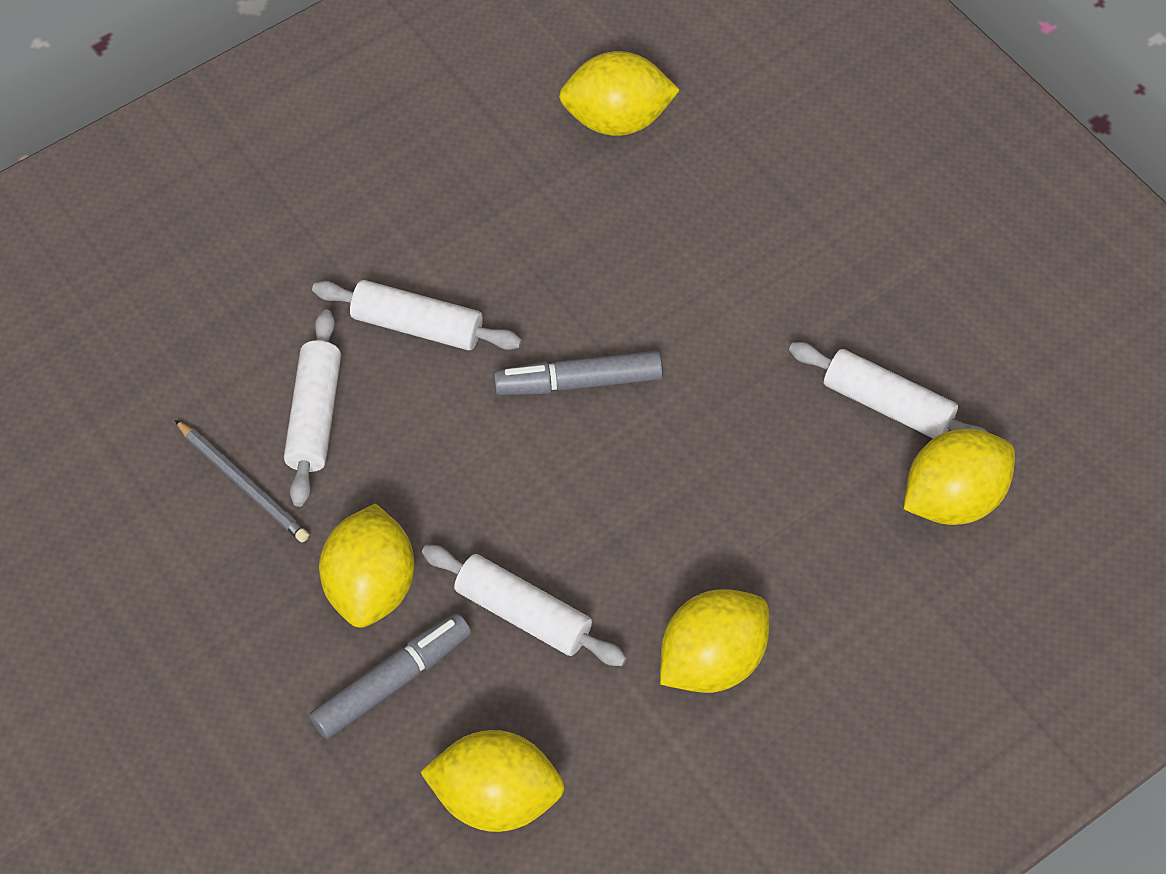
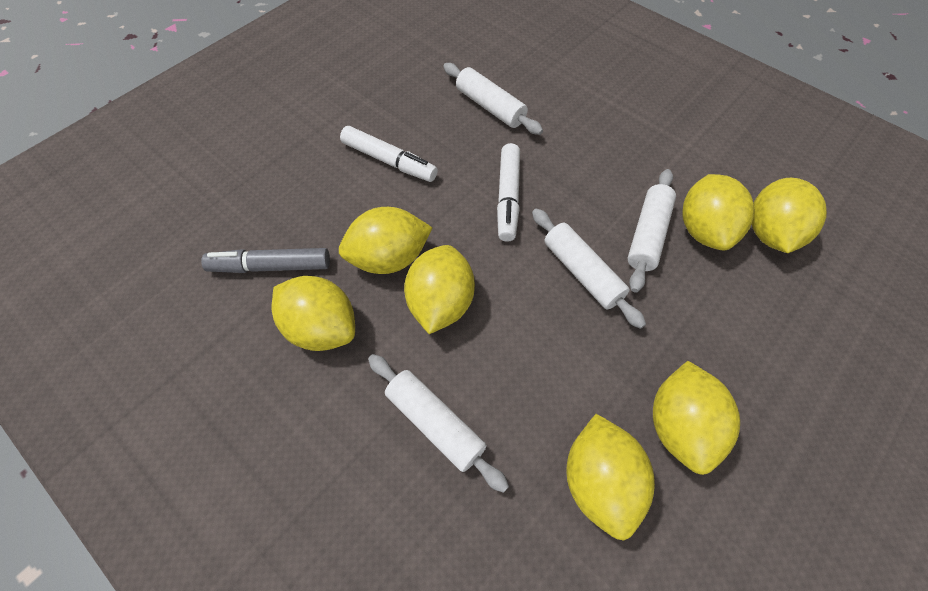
grey marker: [310,613,471,739] [493,351,663,395] = 2 -> [201,248,330,273] = 1
grey pencil: [175,420,309,542] = 1 -> none = 0
white marker: none = 0 -> [340,126,438,182] [497,143,520,242] = 2
yellow lemon: [319,503,415,628] [420,730,565,832] [559,51,680,136] [660,590,769,693] [904,429,1015,525] = 5 -> [272,276,355,351] [339,207,432,274] [404,245,475,334] [566,414,655,541] [653,361,740,475] [682,174,754,250] [752,178,827,253] = 7

